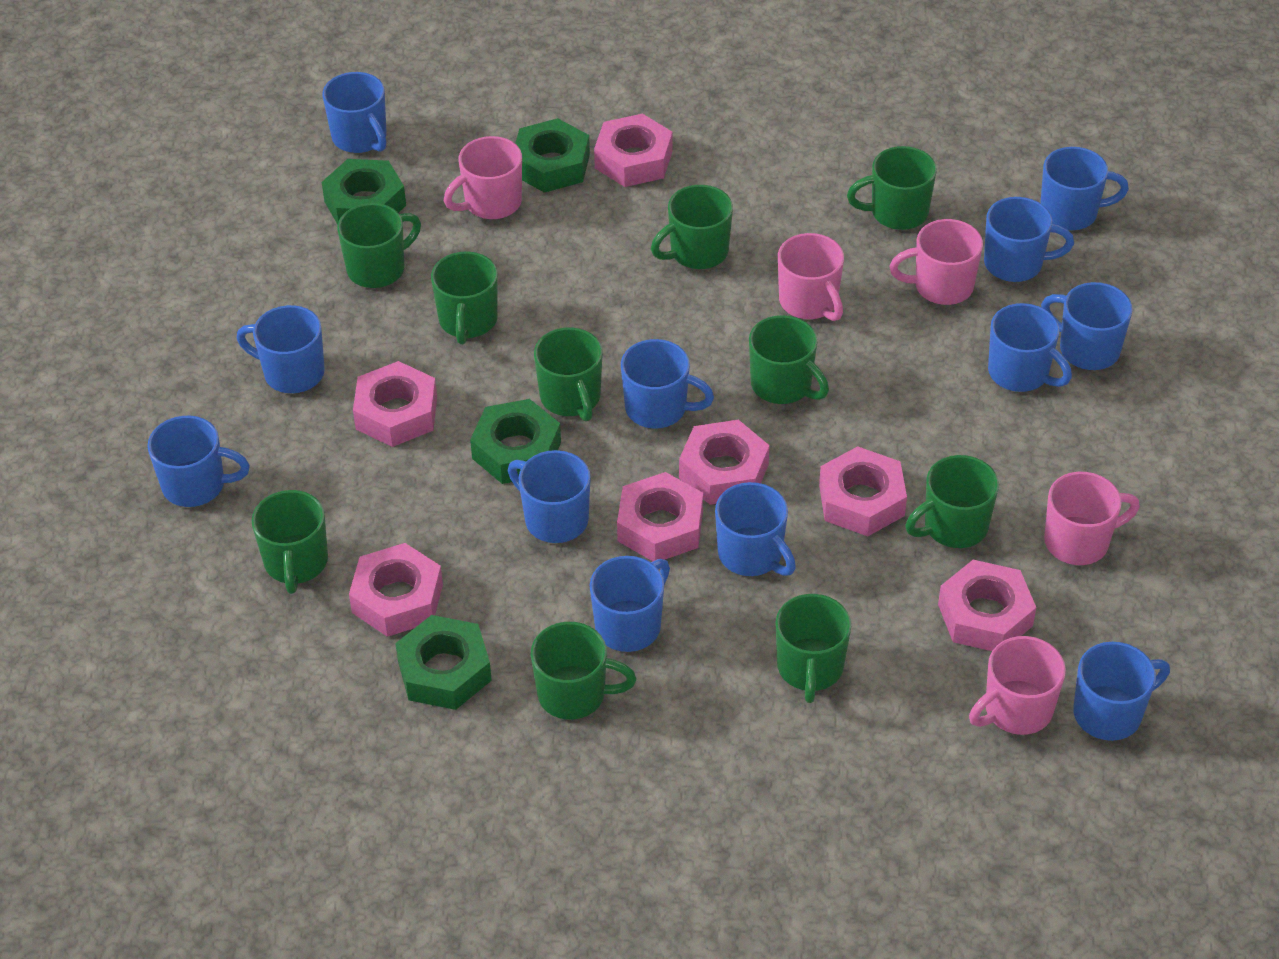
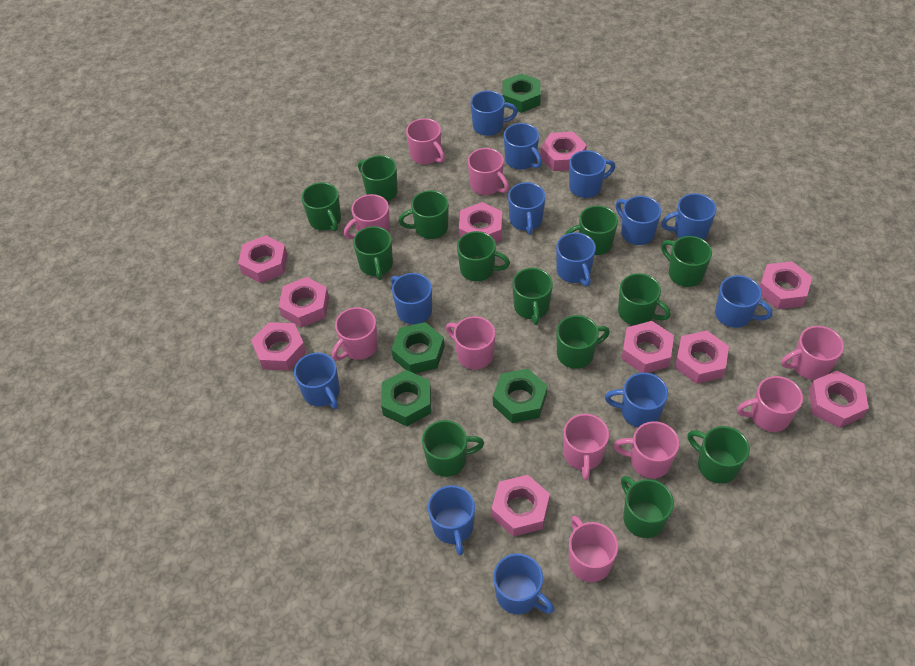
blue mug: [147,416,250,507] [236,305,325,393] [322,72,386,153] [508,450,591,543] [590,556,670,652] [621,339,714,429] [715,482,796,576] [984,197,1074,282] [988,303,1072,392] [1040,147,1129,230] [1041,282,1133,370] [1073,642,1170,741] = 12 -> [294,353,340,409] [391,273,432,324] [428,485,475,556] [471,90,518,136] [493,553,554,614] [504,123,542,170] [508,182,546,235] [556,232,596,286] [569,150,615,198] [605,373,668,427] [616,196,661,245] [661,193,717,240] [715,275,773,328] = 13
green mug: [252,490,328,594] [337,203,421,288] [431,251,498,344] [531,622,636,720] [534,327,602,421] [651,185,733,269] [749,315,829,404] [775,594,851,703] [847,146,937,230] [905,455,999,548] = 10 -> [301,182,341,231] [353,226,393,280] [358,155,398,201] [398,190,449,239] [422,420,484,477] [457,231,510,281] [513,268,553,325] [557,315,610,369] [565,206,618,255] [618,273,671,325] [621,476,674,538] [661,236,712,287] [688,426,750,484] = 13
pink mug: [444,136,522,219] [778,233,844,321] [889,219,983,305] [969,636,1066,735] [1044,472,1140,565] = 5 -> [332,307,378,361] [344,194,390,239] [406,118,445,164] [446,316,495,370] [468,148,509,195] [563,414,609,480] [569,516,618,582] [613,421,679,479] [737,376,803,432] [781,326,844,380] = 10
pink nut: [349,543,443,637] [353,361,437,447] [594,114,673,187] [617,472,703,561] [679,420,770,505] [819,446,907,536] [938,560,1036,651] = 7 -> [238,235,288,283] [251,322,306,371] [279,277,329,327] [459,202,502,242] [492,475,550,537] [540,132,587,171] [621,321,674,373] [674,331,729,384] [760,261,812,309] [809,371,869,428] = 10

